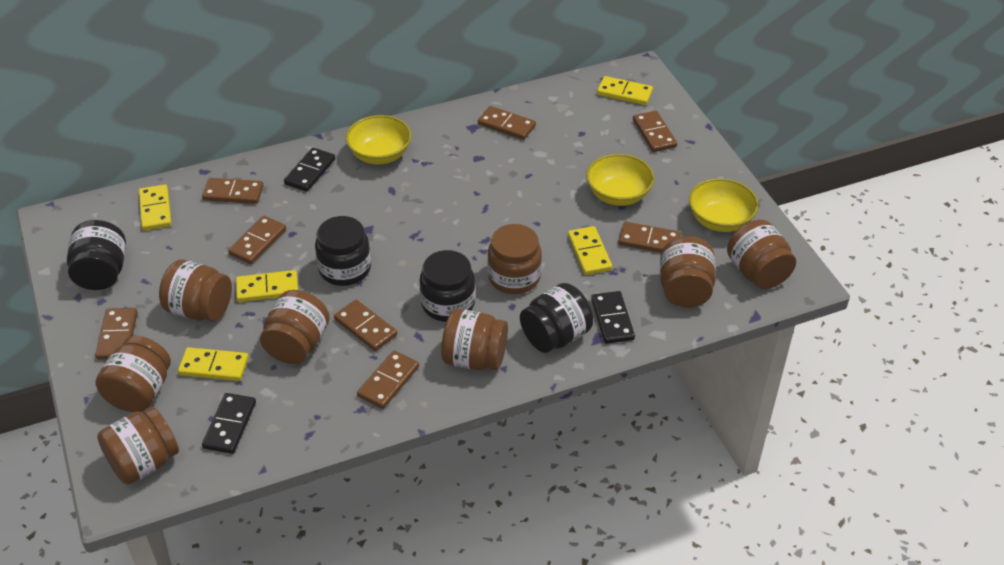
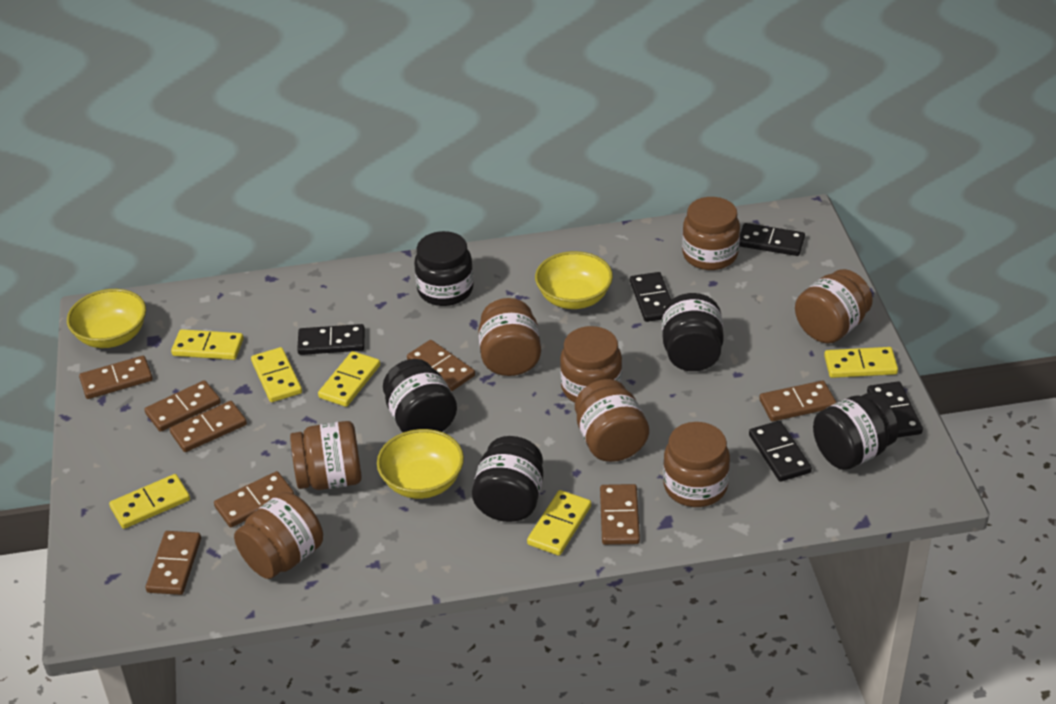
black domino: [202,393,256,454] [284,147,335,192] [591,291,635,344] = 3 -> [297,324,365,355] [630,272,671,322] [739,223,805,256] [749,421,812,482] [867,381,923,438] = 5
black jar: [67,220,126,290] [315,216,371,286] [419,250,475,322] [520,283,593,353] = 4 -> [383,359,457,432] [414,231,474,306] [472,436,543,522] [662,293,724,371] [813,393,899,470] = 5
yellow domino: [139,184,172,230] [178,347,249,381] [236,270,298,302] [568,226,612,275] [597,76,653,105] = 5 -> [109,474,190,529] [171,329,244,360] [251,347,302,402] [318,351,380,407] [527,490,591,556] [824,347,898,378] = 6

